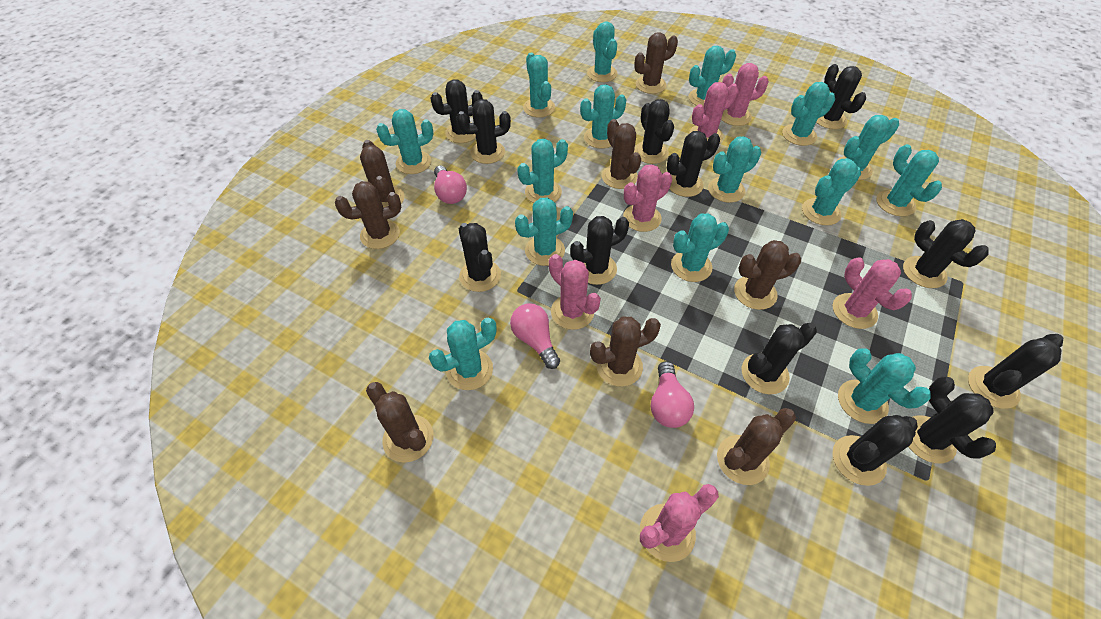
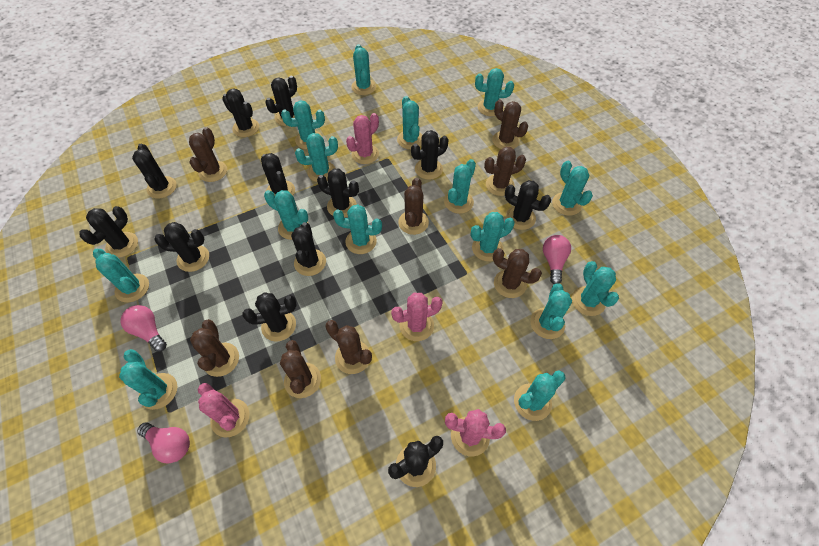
pink cactus: [549,254,601,330] [623,164,672,232] [640,484,719,562] [689,82,738,142] [721,63,769,126] [833,257,912,329] = 6 -> [198,383,250,437] [346,113,379,164] [391,293,443,341] [445,409,506,456] = 4

